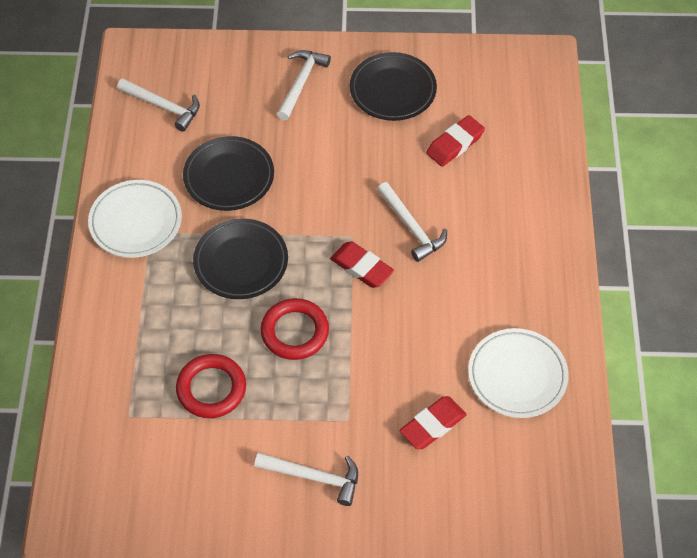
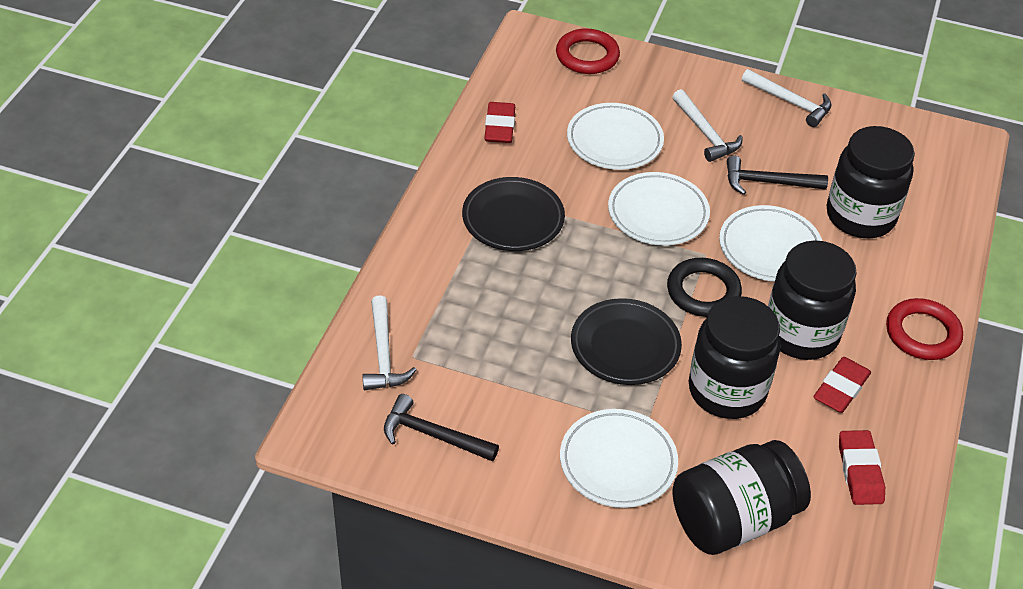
black hammer: none = 0 -> [384,394,499,462] [727,156,828,195] = 2
black jar: none = 0 -> [673,440,811,555] [689,296,781,419] [768,240,857,360] [827,126,915,238] = 4
black plate: [183,136,274,211] [193,218,288,299] [350,52,437,121] = 3 -> [462,177,565,251] [571,298,682,385] = 2
black ring: none = 0 -> [667,258,742,317] = 1
white hammer: [117,78,200,132] [254,452,358,506] [277,50,331,120] [377,182,447,262] = 4 -> [362,295,416,390] [672,89,743,162] [742,69,832,127] = 3
white plate: [88,180,182,258] [468,328,569,418] = 2 -> [560,409,678,508] [567,103,664,170] [608,172,710,246] [719,205,822,282] = 4

